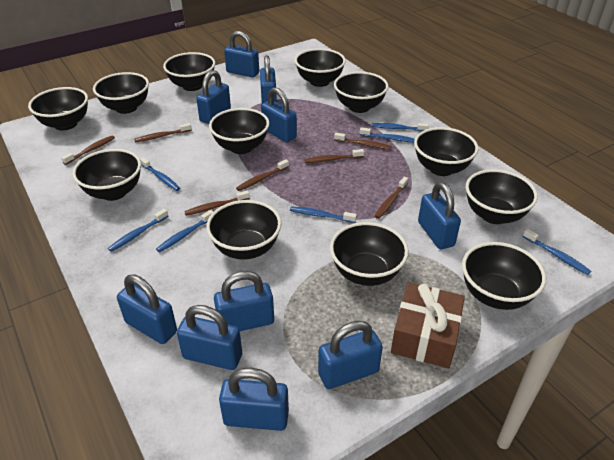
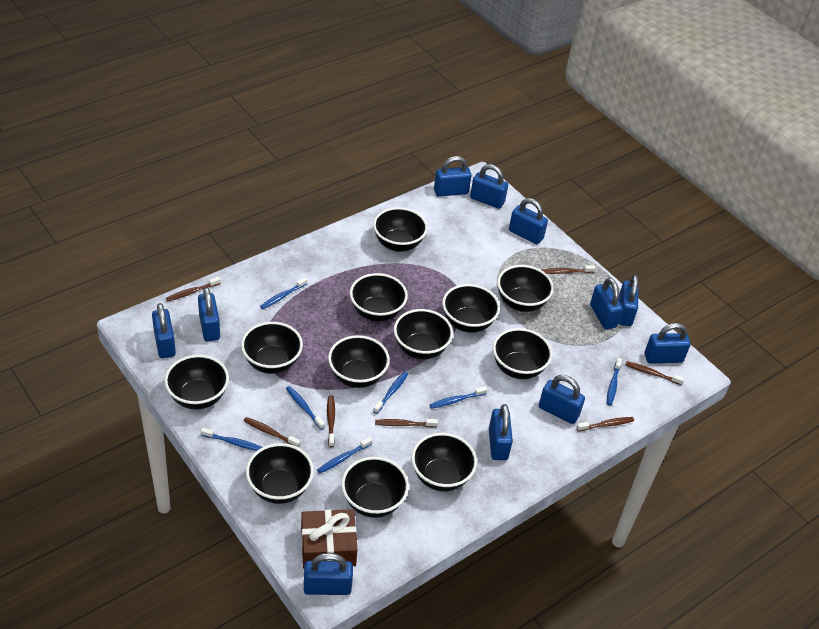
blue padlock: [117,274,177,344] [177,305,242,370] [196,70,231,124] [214,271,274,331] [219,368,289,431] [224,31,259,77] [260,55,277,104] [261,87,297,142] [318,321,383,389] [418,182,461,249] = 10 -> [152,303,176,358] [198,287,220,342] [304,553,353,595] [434,156,472,197] [470,164,508,209] [489,404,513,460] [509,198,548,244] [539,375,585,424] [590,278,623,329] [618,275,638,326] [645,323,691,364] = 11

